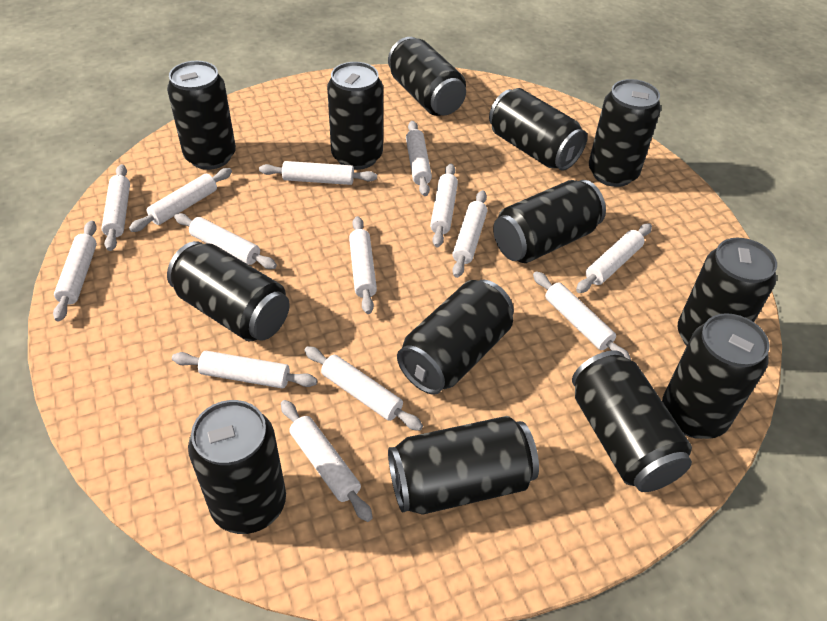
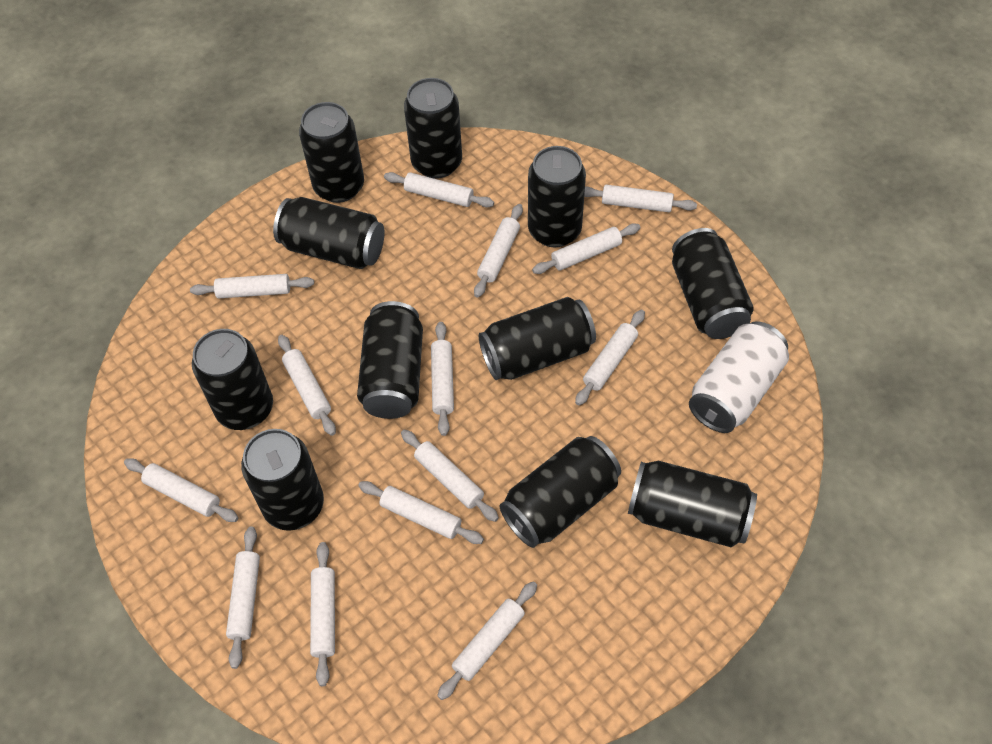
black can: [167,61,236,170] [167,241,290,341] [188,400,286,534] [327,62,383,170] [388,37,466,116] [388,416,539,515] [397,280,514,395] [489,88,588,171] [493,180,606,263] [572,350,692,492] [589,79,661,187] [662,313,769,439] [678,238,777,346] = 13 -> [192,329,273,430] [241,429,324,531] [273,197,385,269] [299,102,364,203] [357,301,423,419] [404,78,462,179] [479,297,596,380] [500,436,621,548] [528,146,586,248] [628,461,757,547] [672,228,754,339] = 11
white can: none = 0 -> [689,321,789,433] = 1

